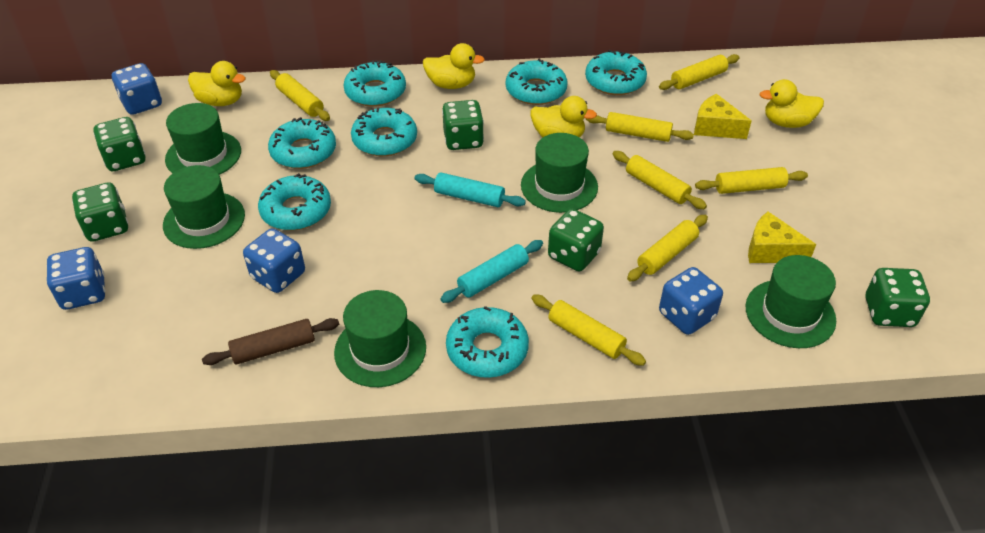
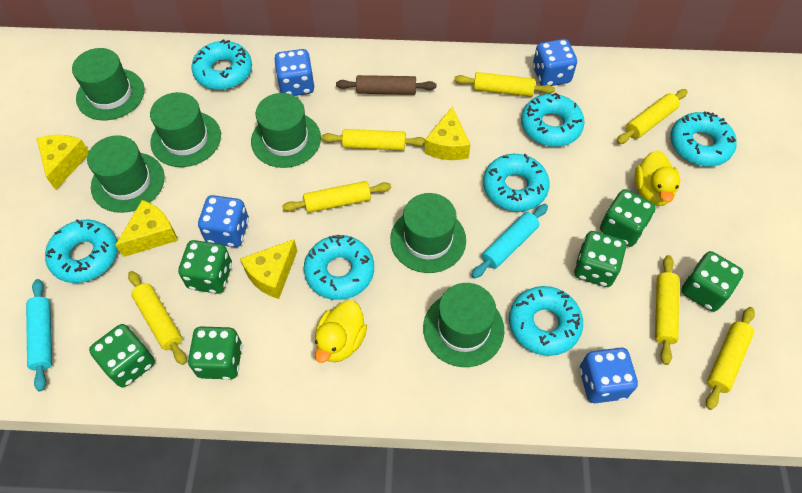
green dice: [72,182,128,242] [93,117,146,171] [442,100,484,150] [548,209,604,271] [866,268,930,327] = 5 -> [89,324,155,388] [178,240,232,294] [188,327,242,380] [574,231,626,287] [600,189,656,247] [681,251,744,312] = 6
green hat: [163,165,245,249] [165,103,241,175] [334,290,426,387] [521,133,598,213] [745,255,836,348] = 5 -> [72,48,145,120] [87,135,165,213] [150,92,221,167] [251,93,321,168] [390,193,466,273] [423,283,505,367] = 6
yellow cheese: [694,94,752,139] [748,212,816,263] = 2 -> [37,135,89,190] [116,200,178,257] [240,239,297,299] [424,106,471,160] = 4
yellow duck: [188,61,246,106] [423,43,485,89] [531,96,597,138] [759,79,824,128] = 4 -> [315,300,367,363] [634,150,680,206] = 2

